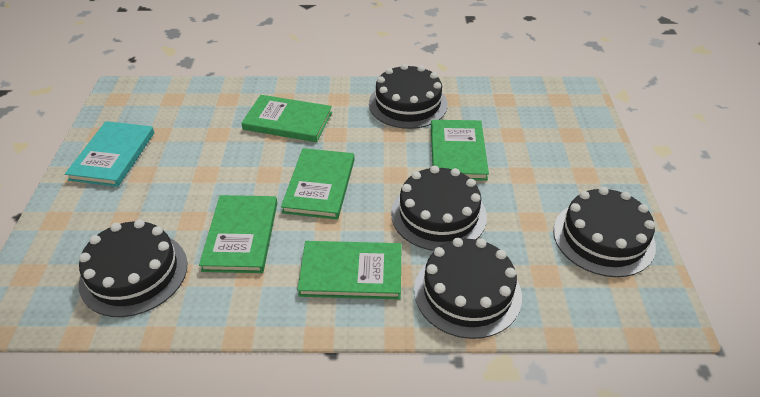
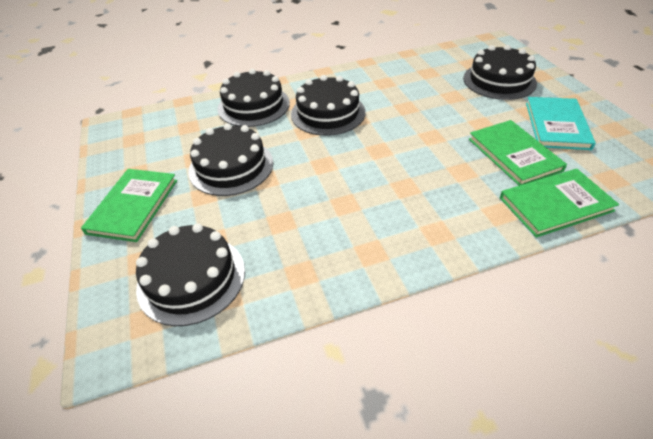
green book: [199,195,277,273] [241,95,332,142] [281,148,354,220] [297,241,402,300] [431,120,489,181] = 5 -> [81,169,177,242] [469,120,567,186] [500,169,619,237] = 3

